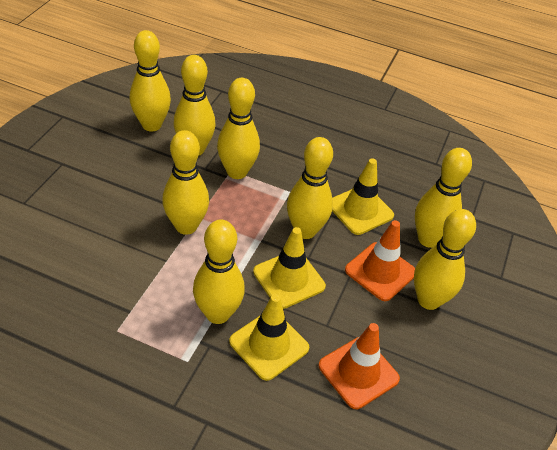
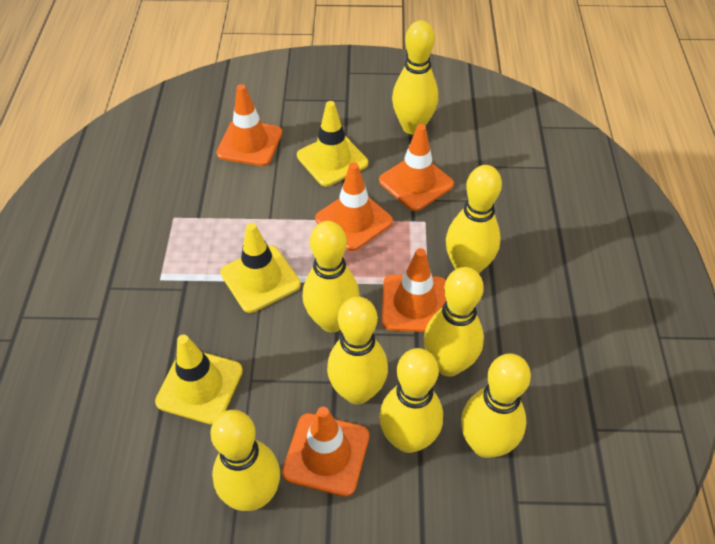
orange traffic cone: [318,323,400,409] [345,220,415,301] = 2 -> [216,84,282,166] [282,407,369,497] [315,162,393,251] [379,124,454,211] [382,248,446,332] = 5

